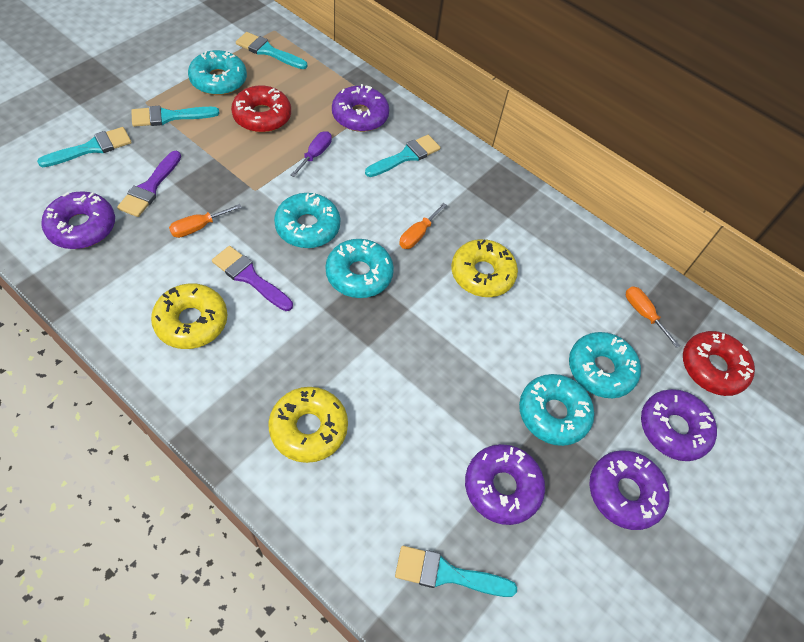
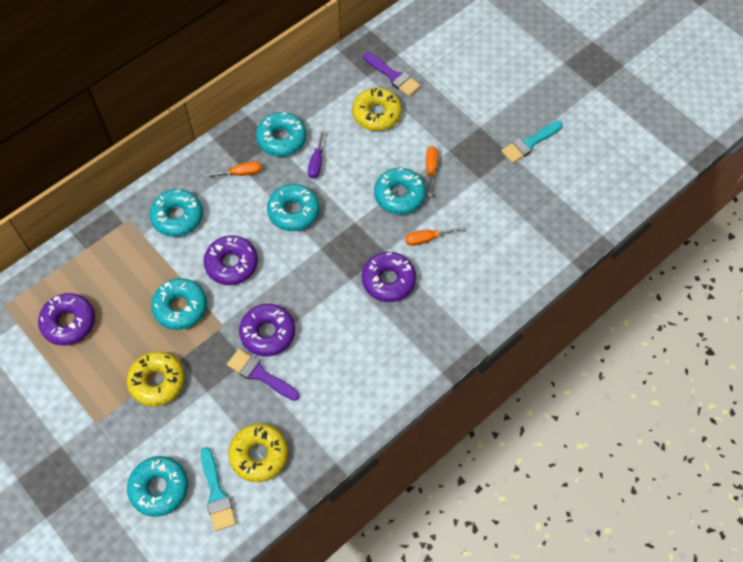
purple donut: [41,191,115,249] [332,84,389,132] [465,444,545,525] [589,451,670,530] [641,389,717,461] = 5 -> [38,293,95,346] [203,236,258,285] [239,304,295,357] [362,252,416,302] = 4
red donut: [231,85,291,133] [683,331,755,396] = 2 -> none = 0
turquoise brush: [37,127,132,167] [131,106,220,127] [236,32,307,69] [365,135,440,177] [395,546,517,597] = 5 -> [201,447,236,531] [501,121,563,163] = 2
turquoise donut: [188,50,247,95] [274,193,340,248] [325,239,394,298] [519,374,594,446] [569,332,641,398] = 5 -> [127,456,188,517] [149,189,203,237] [151,278,207,330] [256,112,307,157] [267,184,320,231] [374,168,426,215] = 6

